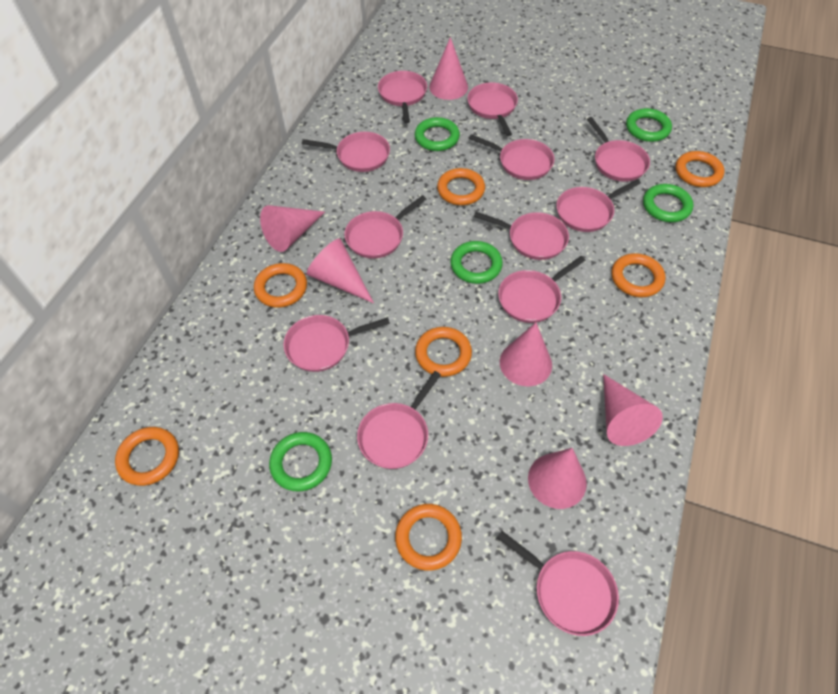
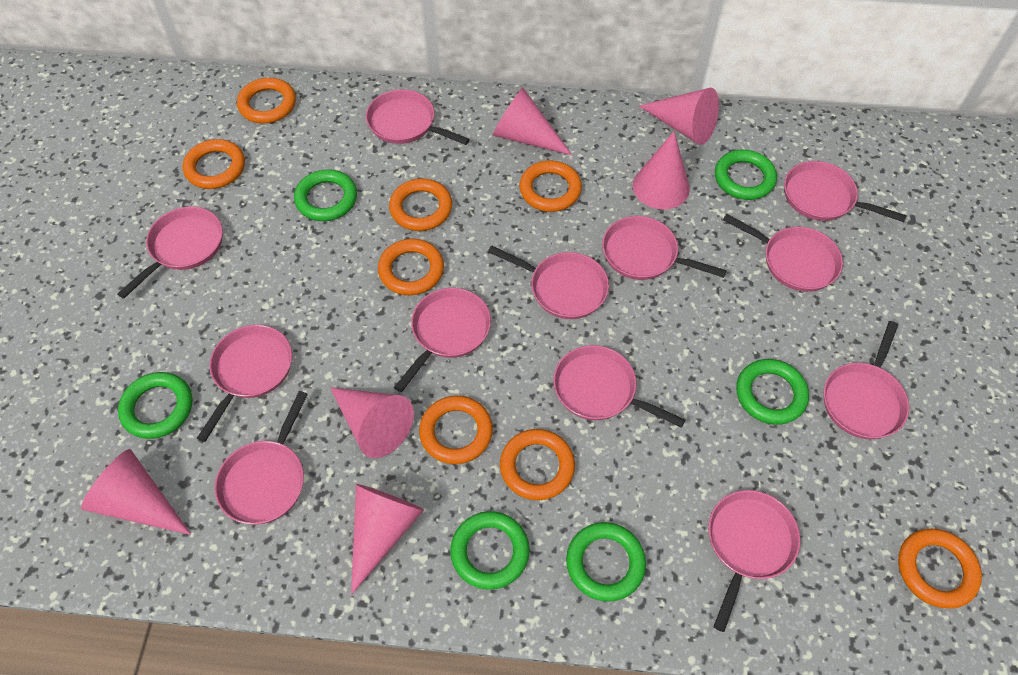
green ring: [269,432,332,492] [415,117,460,151] [450,241,503,284] [626,108,672,142] [643,184,693,222] = 5 -> [118,372,192,439] [294,169,357,221] [450,511,530,590] [566,522,646,602] [715,149,777,200] [736,359,809,425] = 6
orange ring: [115,427,179,486] [254,263,307,308] [395,504,462,571] [415,327,472,377] [437,168,485,205] [612,253,666,297] [675,151,724,187] = 7 -> [183,139,245,189] [237,78,296,124] [378,239,444,295] [389,179,452,231] [419,396,493,464] [500,429,575,500] [519,161,582,212] [898,529,982,609] = 8

